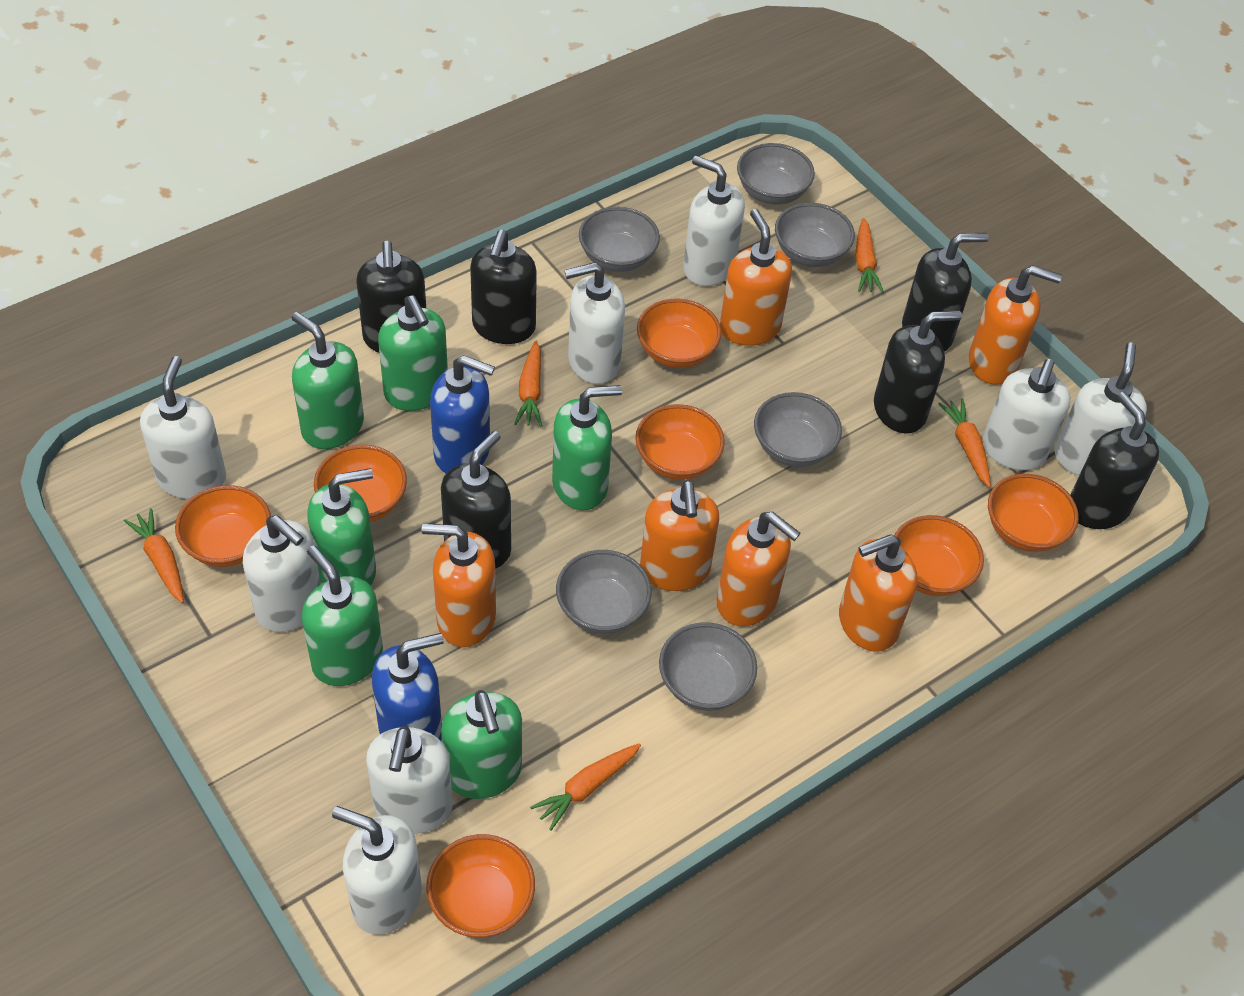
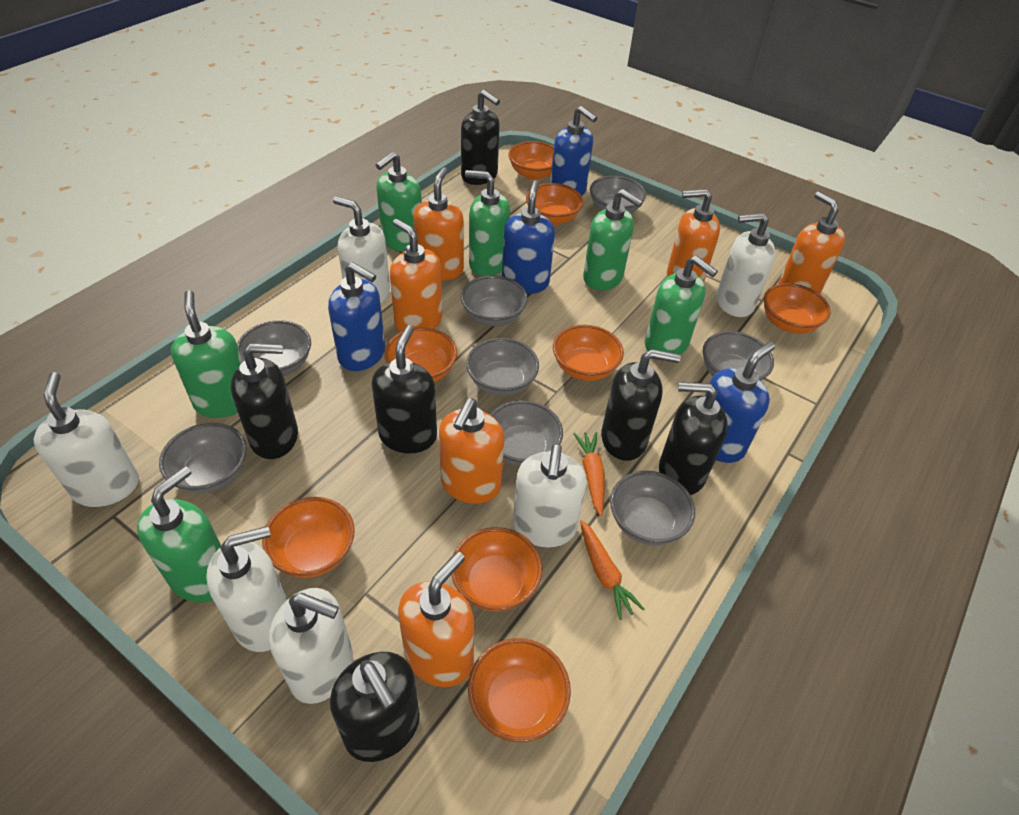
blue soap dispenser: [372,633,444,741] [430,355,495,473] = 2 -> [328,262,385,371] [502,180,555,294] [550,106,597,196] [705,342,775,463] = 4
grey bowl: [556,550,652,634] [579,207,660,272] [659,622,757,711] [737,143,815,204] [754,392,842,467] [775,203,855,267] = 6 -> [159,423,247,493] [237,320,311,376] [461,275,528,326] [466,338,539,396] [490,400,563,466] [590,176,646,214] [610,471,695,545] [703,331,774,381] = 8
orange bowl: [175,485,271,567] [314,444,407,522] [426,834,535,937] [635,404,725,480] [637,298,721,368] [894,515,984,596] [988,474,1079,552] = 7 -> [262,497,355,578] [384,327,457,382] [451,527,542,612] [468,638,571,742] [508,141,554,180] [526,183,583,225] [553,325,624,381] [764,283,831,334] = 8
orange carrot: [124,508,184,603] [514,341,542,426] [530,743,641,831] [855,218,884,293] [938,398,991,488] = 5 -> [573,432,605,516] [580,520,645,620] = 2
white soap dispenser: [140,356,226,499] [243,515,321,632] [332,806,421,935] [366,726,453,834] [564,262,625,384] [683,156,745,286] [982,359,1071,470] [1055,342,1147,476] = 8 -> [34,372,139,507] [206,526,287,652] [269,588,353,704] [333,196,390,304] [513,443,587,548] [716,213,776,317] = 6

